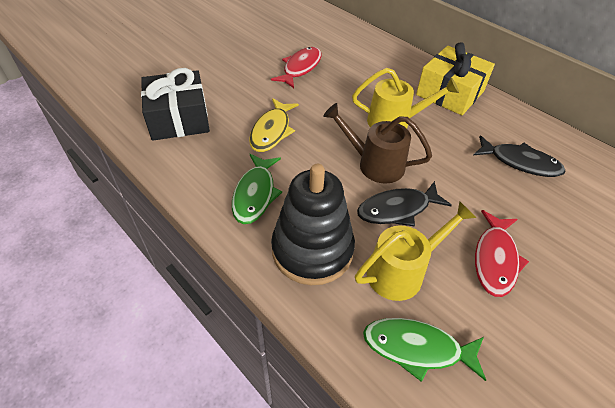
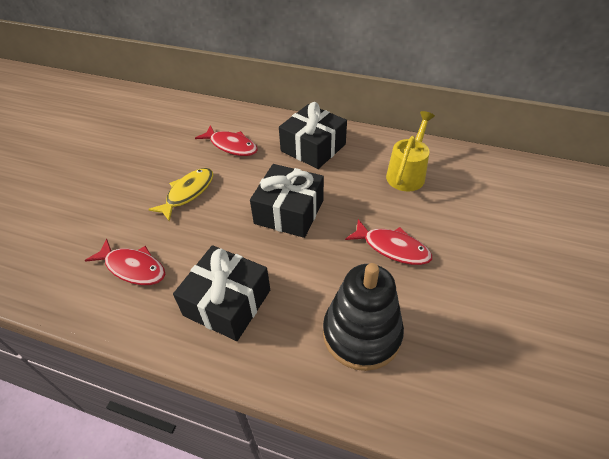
black fish: [357,181,452,227] [474,135,566,177] = 2 -> none = 0
black gift: [141,68,210,141] = 1 -> [173,245,270,341] [250,164,324,238] [279,102,347,169] = 3
brown watering can: [323,103,432,184] = 1 -> none = 0
green fish: [232,154,282,224] [363,318,486,382] = 2 -> none = 0
red fish: [271,47,322,88] [475,210,529,297] = 2 -> [85,239,165,285] [195,125,258,156] [345,219,432,265] = 3
yellow gift: [416,42,495,115] = 1 -> none = 0
yellow watering can: [352,68,459,128] [355,201,476,301] = 2 -> [386,111,435,192] = 1

